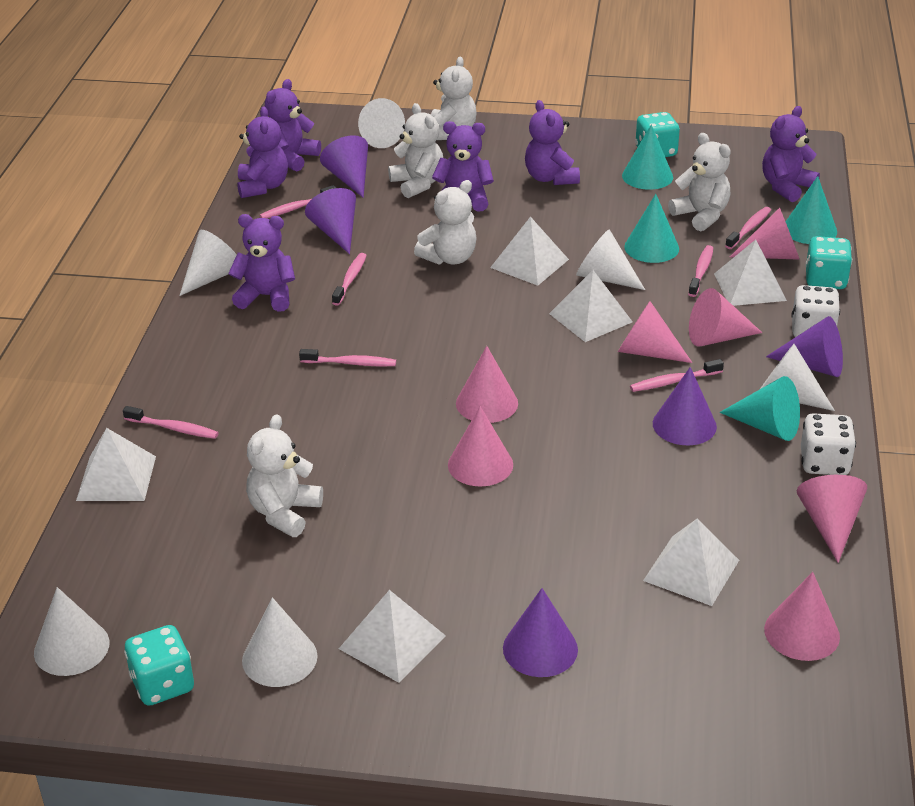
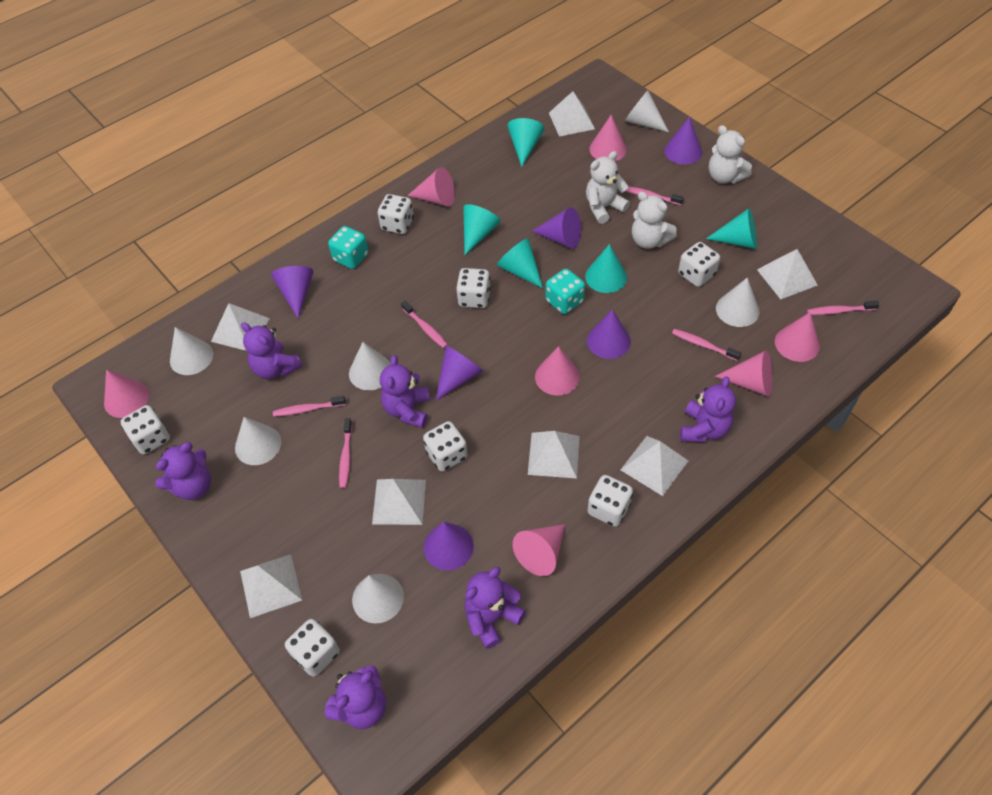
pink toothbrush: [123,406,219,439] [260,185,336,218] [299,349,396,367] [332,253,367,306] [630,359,724,392] [688,245,713,297] [725,207,771,249] = 7 -> [273,396,346,417] [339,418,352,488] [401,301,448,348] [625,186,684,205] [672,329,741,361] [807,301,879,315] = 6
purple cone: [305,188,356,254] [320,135,368,198] [503,588,578,677] [653,367,717,445] [766,316,843,377] = 5 -> [271,266,314,318] [423,522,474,570] [436,346,483,401] [532,207,581,249] [587,309,631,359] [664,117,702,165] = 6
turquoise cone: [622,124,673,190] [624,194,679,263] [720,376,800,441] [785,176,837,244] = 4 -> [463,204,501,255] [497,238,543,288] [507,118,544,167] [585,244,627,293] [706,208,757,249] = 5
turquoise dice: [124,625,194,706] [635,112,680,157] [805,236,852,289] = 3 -> [328,226,369,269] [546,269,585,314] = 2
white dice: [791,285,840,337] [801,413,856,475] = 2 -> [120,405,170,454] [285,619,340,677] [378,194,414,234] [423,421,468,472] [456,268,491,308] [588,475,633,527] [678,242,720,287] = 7
white pyramid: [76,428,156,501] [339,590,446,683] [490,216,569,286] [549,270,633,342] [643,518,739,606] [714,240,787,306] = 6 -> [211,303,270,351] [240,554,302,618] [372,479,426,525] [528,431,580,479] [549,91,595,137] [621,436,688,496] [757,249,818,299] = 7
white teddy bear: [246,414,323,537] [388,103,443,198] [414,180,477,265] [431,57,476,140] [668,133,731,231] = 5 -> [586,151,630,224] [632,191,677,249] [709,125,752,184] = 3

